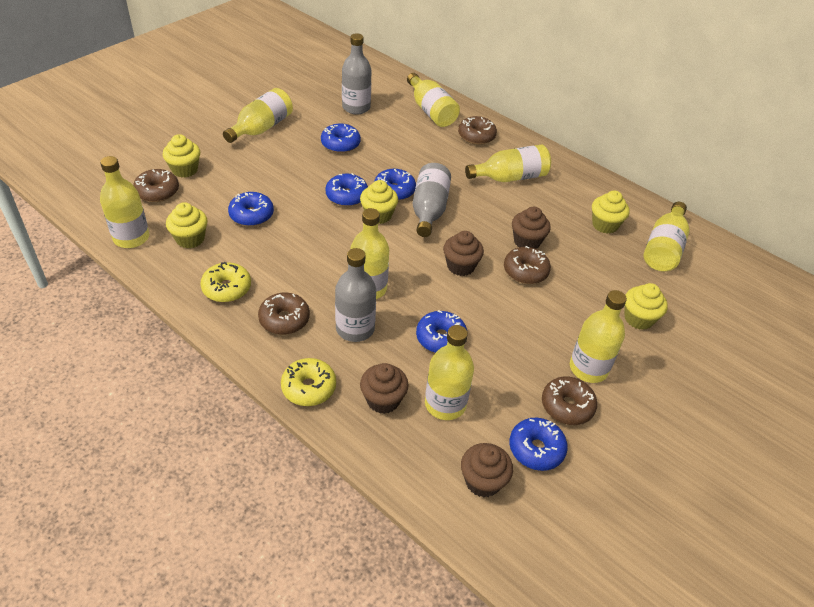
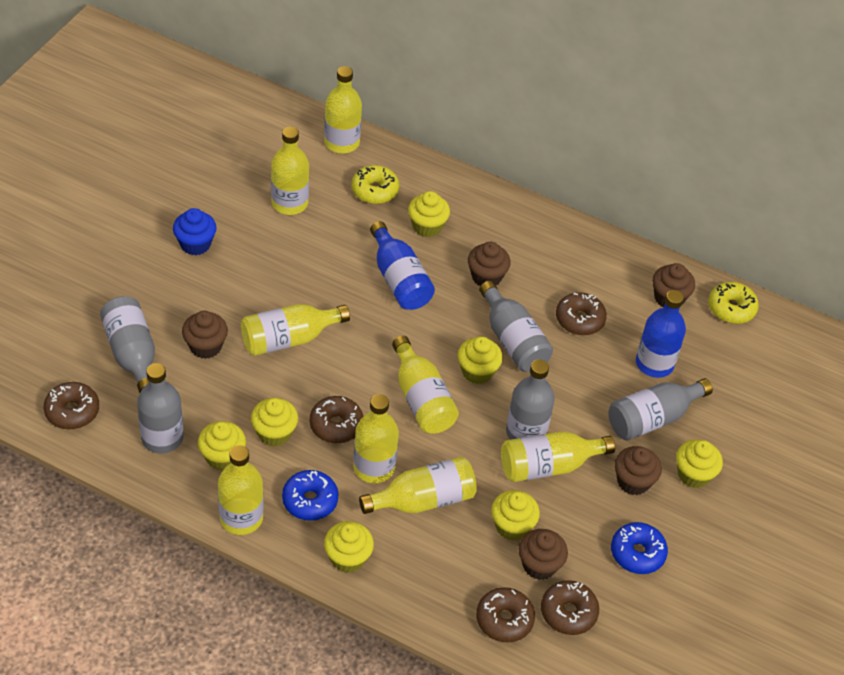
blue bottle: none = 0 -> [370,221,435,310] [636,290,686,378] = 2
blue cupcake: none = 0 -> [173,208,216,255] = 1
blue donut: [228,192,274,226] [321,123,361,153] [325,173,368,206] [374,169,416,201] [416,310,467,353] [509,418,568,471] = 6 -> [282,470,339,521] [611,522,668,574] = 2
brown cupcake: [360,363,409,414] [443,231,484,276] [461,443,513,498] [512,207,551,249] = 4 -> [182,311,228,359] [468,242,511,286] [518,529,568,580] [615,446,662,495] [652,263,695,307] = 5
grey bottle: [335,248,376,342] [342,33,371,115] [413,163,451,237] = 3 -> [100,296,155,393] [137,363,184,454] [479,281,553,372] [506,359,555,440] [608,378,713,440] = 5
yellow cupcake: [163,134,200,178] [166,202,208,248] [360,180,398,224] [592,191,630,233] [624,283,668,330] = 5 -> [198,421,246,471] [251,398,298,447] [324,521,374,573] [408,191,450,237] [457,336,503,384] [491,490,540,541] [676,440,723,488] = 7

